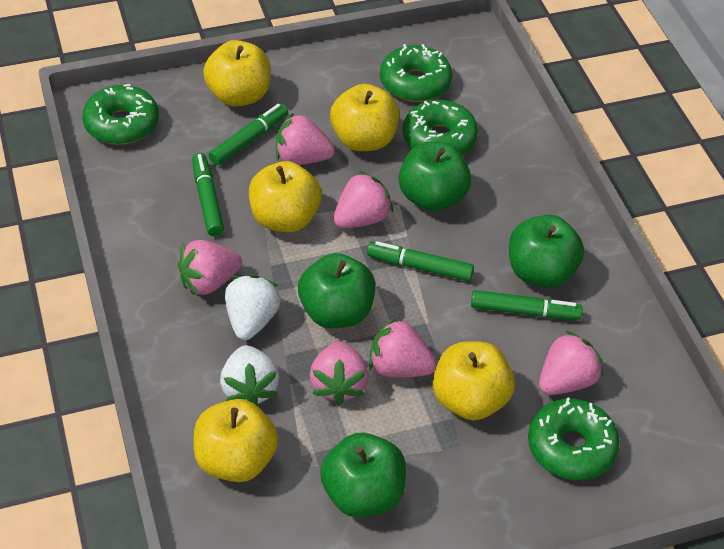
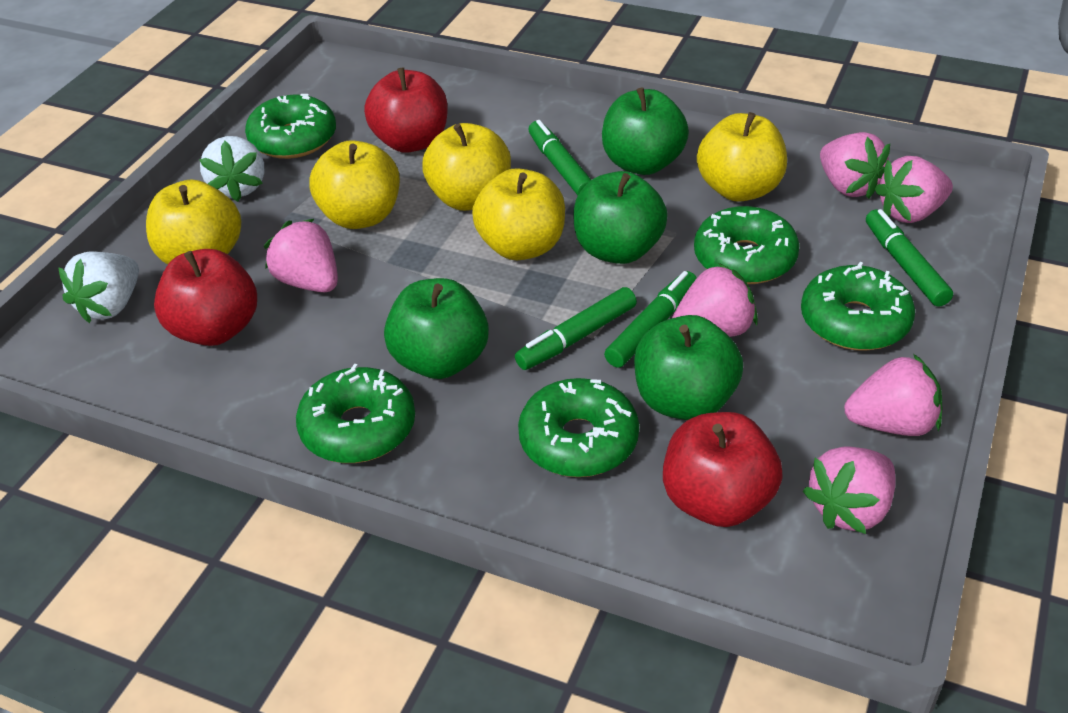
green donut: [82,84,159,145] [380,44,453,102] [403,100,478,155] [528,397,620,480] = 4 -> [245,94,336,159] [296,364,415,463] [518,378,639,477] [694,206,800,284] [801,262,915,351] = 5
red apple: none = 0 -> [154,249,257,346] [364,67,448,153] [663,412,783,527] = 3

